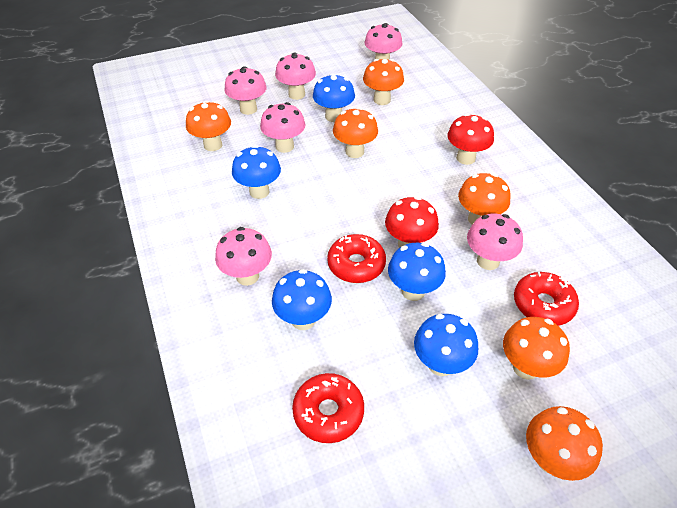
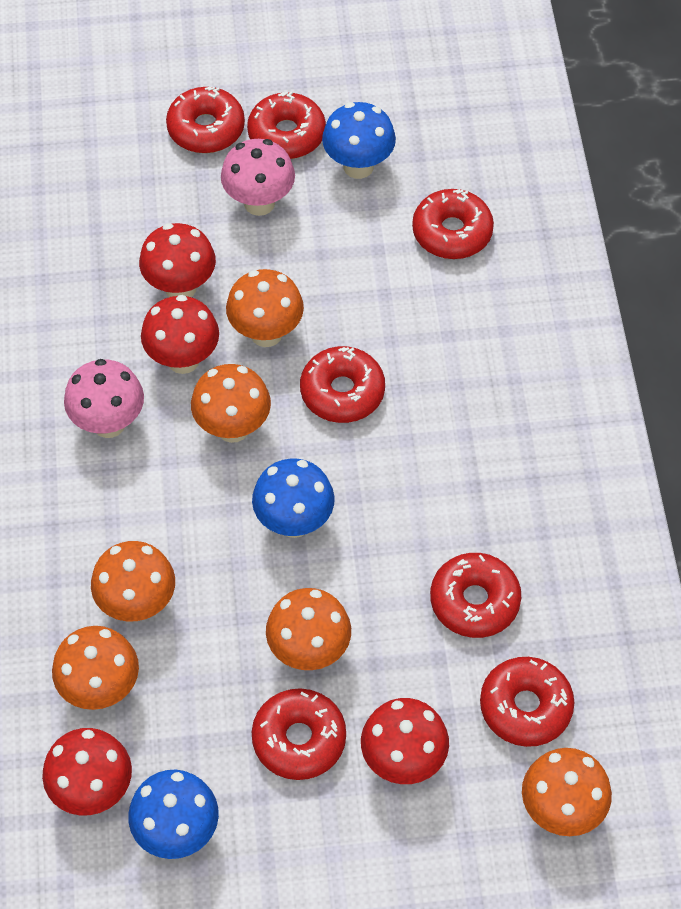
blue mushroom: [232,145,281,199] [272,269,332,330] [313,73,355,122] [388,243,446,301] [414,314,478,376] = 5 -> [128,770,219,859] [252,458,335,538] [322,102,396,179] = 3
pink mushroom: [215,227,272,286] [224,66,267,115] [260,102,305,153] [275,52,316,100] [364,23,402,60] [467,214,523,270] = 6 -> [64,359,144,438] [221,139,295,216] = 2
red donut: [292,373,364,443] [327,234,386,283] [514,272,579,326] = 3 -> [166,87,245,153] [247,92,326,159] [252,688,346,780] [300,346,385,423] [412,189,494,259] [430,553,521,638] [480,657,574,747] = 7
red mushroom: [385,196,439,248] [447,113,494,165] = 2 -> [42,728,132,815] [139,223,216,297] [141,295,219,374] [361,698,449,784] = 4

